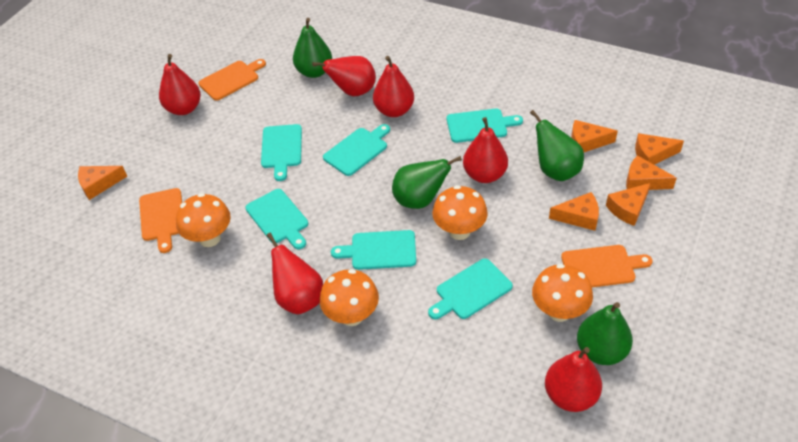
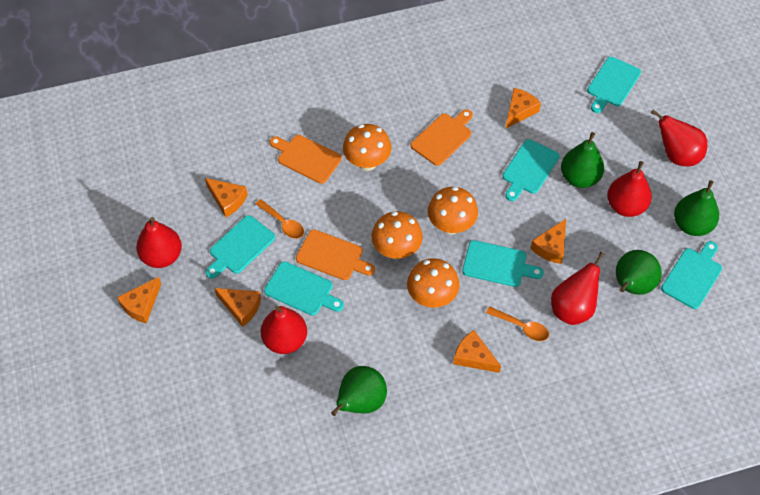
orange spoon: none = 0 -> [255,199,304,239] [486,306,549,341] = 2
red pear: [159,54,201,115] [267,233,323,314] [312,56,376,96] [373,56,414,117] [463,117,508,183] [545,347,602,412] = 6 -> [136,217,182,268] [261,306,307,354] [551,252,604,325] [607,161,652,217] [651,110,707,166] = 5

